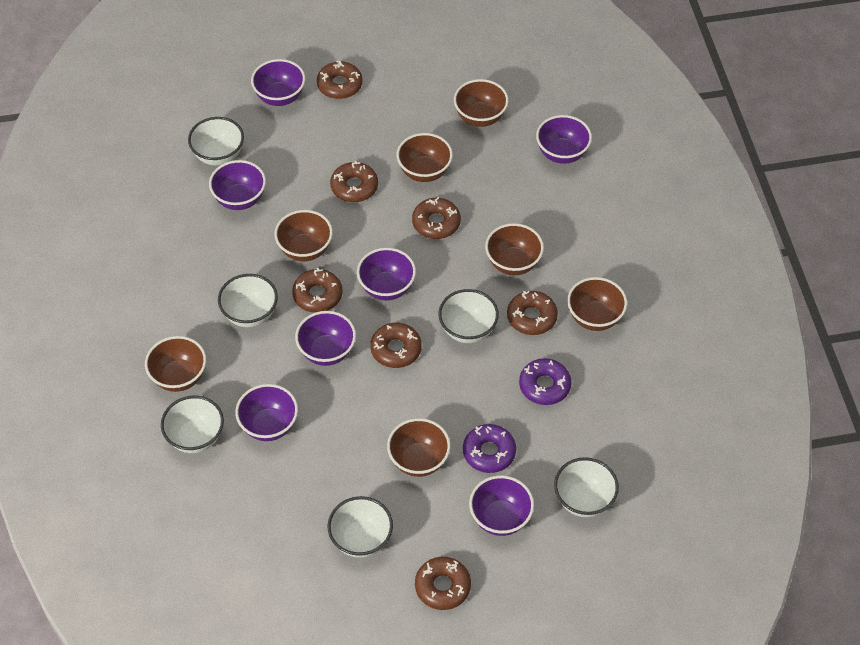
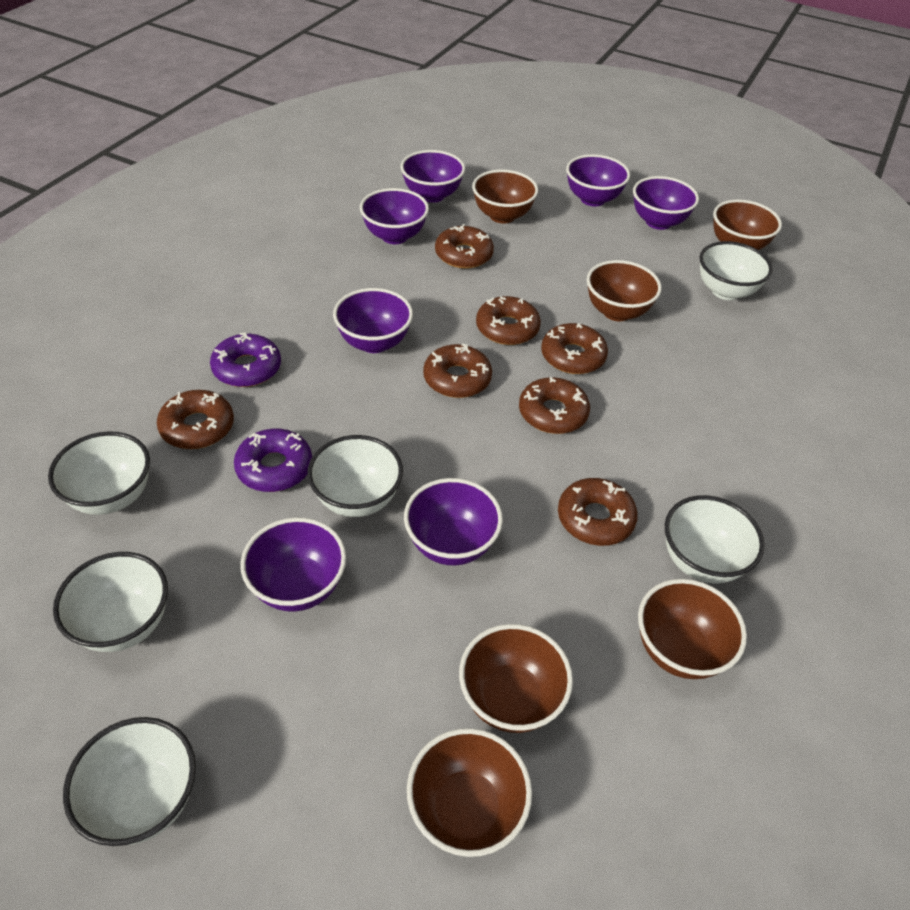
brown bowl: [145,336,206,392] [274,210,333,261] [387,418,450,477] [397,133,453,182] [454,79,508,127] [485,223,544,275] [567,277,627,331] = 7 -> [407,728,532,857] [459,624,573,733] [472,170,538,224] [587,260,662,321] [638,579,747,679] [713,199,782,250] = 6

